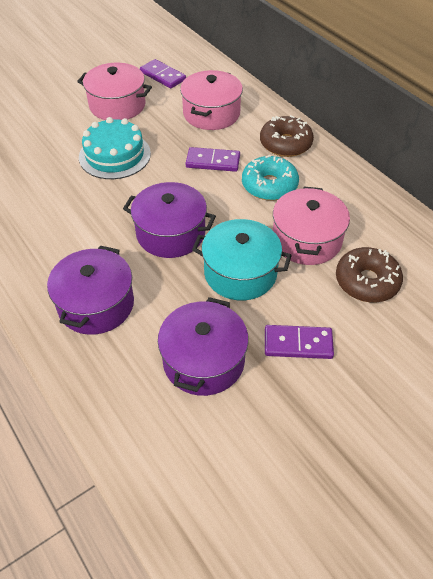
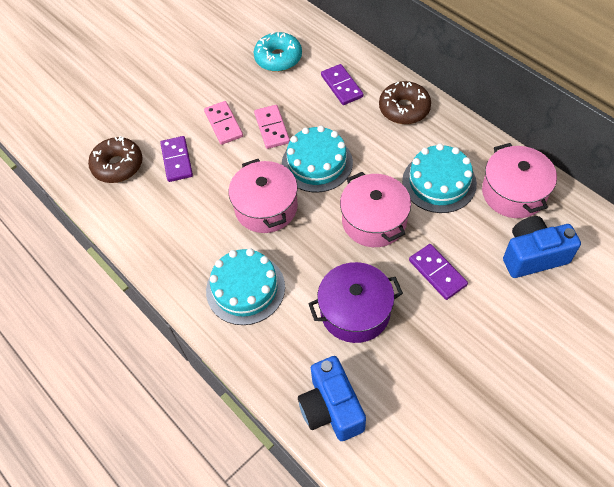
blue camera: none = 0 -> [298,356,366,441] [503,216,581,278] = 2
pink domino: none = 0 -> [204,101,243,145] [254,105,290,149] = 2
purple pot: [47,246,134,335] [123,182,216,258] [158,297,249,396] = 3 -> [309,262,403,343] = 1
turquoise cake: [79,117,151,179] = 1 -> [206,248,285,325] [282,126,353,192] [402,144,477,213] = 3
turquoise pot: [192,219,292,300] = 1 -> none = 0

